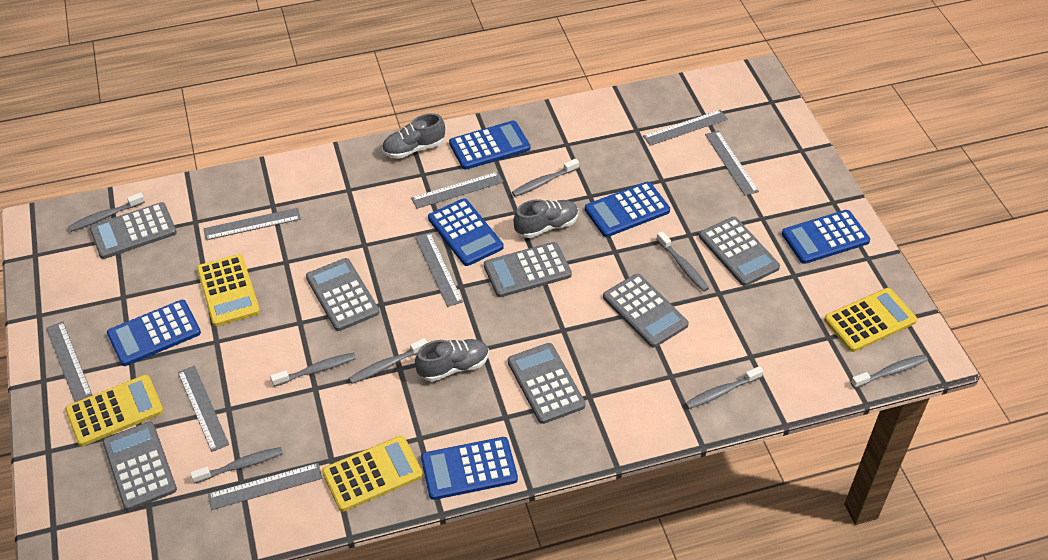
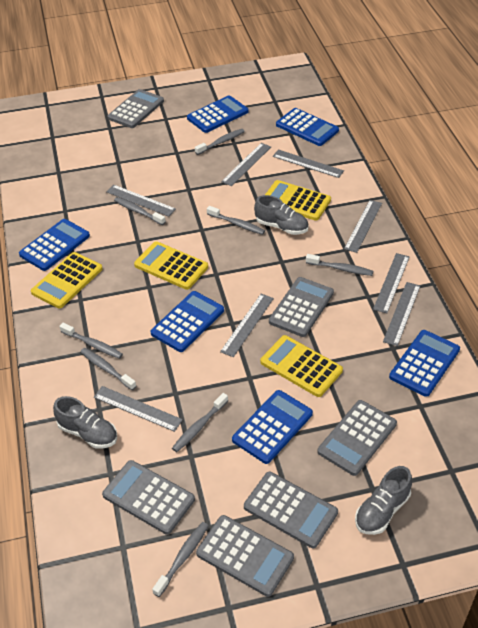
grey calculator: [90,202,177,259] [103,422,177,511] [306,258,379,331] [484,242,572,297] [508,343,586,424] [603,274,689,348] [699,217,780,286] = 7 -> [102,460,195,535] [107,89,164,128] [196,515,294,597] [244,472,338,548] [269,277,334,337] [317,400,397,476] = 6

